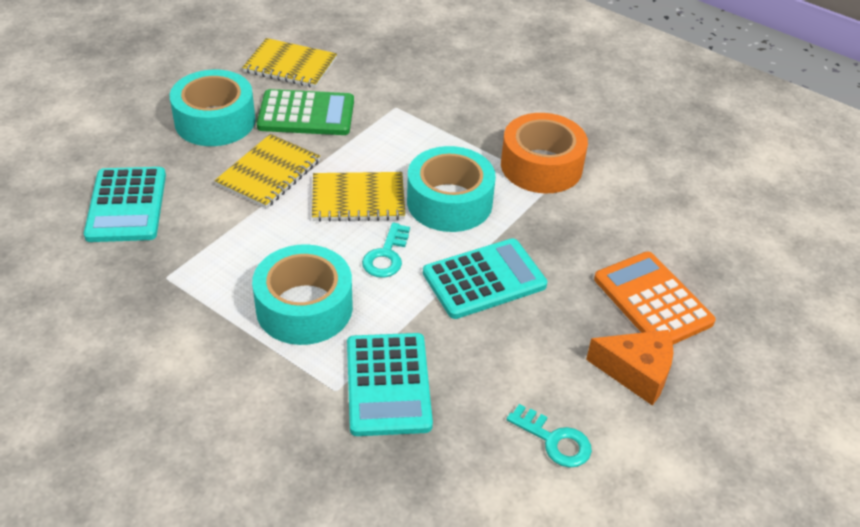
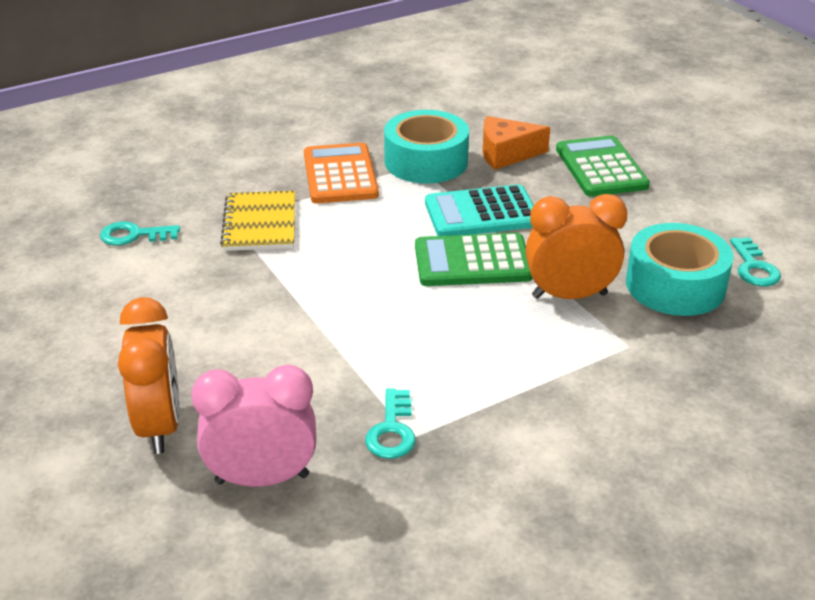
green calculator: [257,89,354,135] = 1 -> [415,233,533,286] [556,136,650,197] = 2
orange clock: none = 0 -> [118,297,180,454] [525,194,628,299] = 2
orange tape: [501,113,588,193] = 1 -> none = 0
pink clock: none = 0 -> [191,365,316,487] = 1
turquoise calculator: [84,167,166,242] [347,333,433,436] [423,238,547,319] = 3 -> [425,184,534,236] = 1
turquoise key: [362,222,410,278] [506,404,592,468] = 2 -> [100,221,180,246] [365,388,416,459] [730,237,781,286] = 3
turquoise tape: [170,70,256,146] [252,244,353,345] [407,146,496,232] = 3 -> [384,110,469,184] [626,223,734,316] = 2
yellow notebook: [215,134,320,209] [242,38,337,88] [312,172,405,222] = 3 -> [220,191,295,251] = 1

